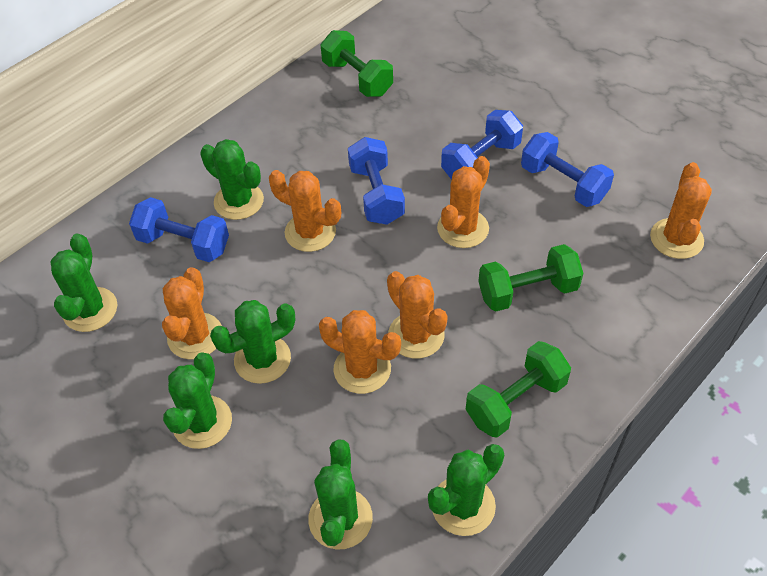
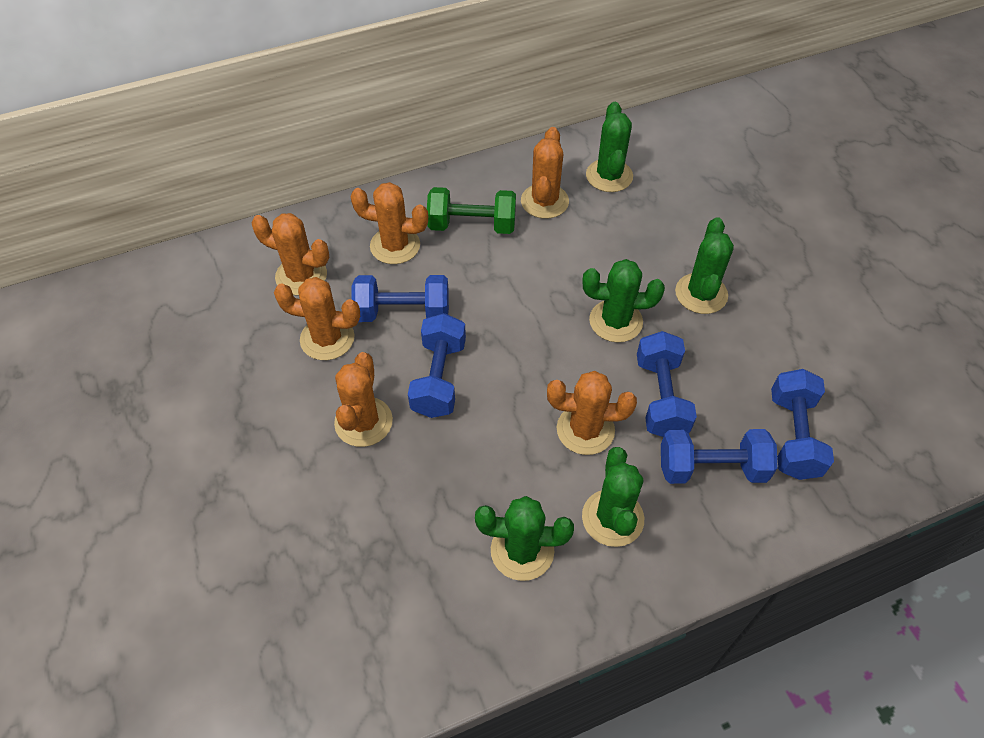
blue dumbbell: [129,197,229,262] [348,137,405,225] [441,110,523,180] [521,132,614,207] = 4 -> [352,275,449,322] [408,313,466,418] [637,331,697,437] [661,429,777,484] [771,369,834,480] = 5
green cactus: [50,234,117,332] [163,352,232,449] [200,139,264,220] [210,300,295,384] [308,439,373,550] [428,444,504,536] = 6 -> [475,496,574,581] [582,447,644,547] [583,259,665,342] [586,102,633,192] [675,217,734,314] = 5
green dumbbell: [321,30,393,97] [466,341,571,438] [478,244,584,312] = 3 -> [427,187,516,234] = 1

